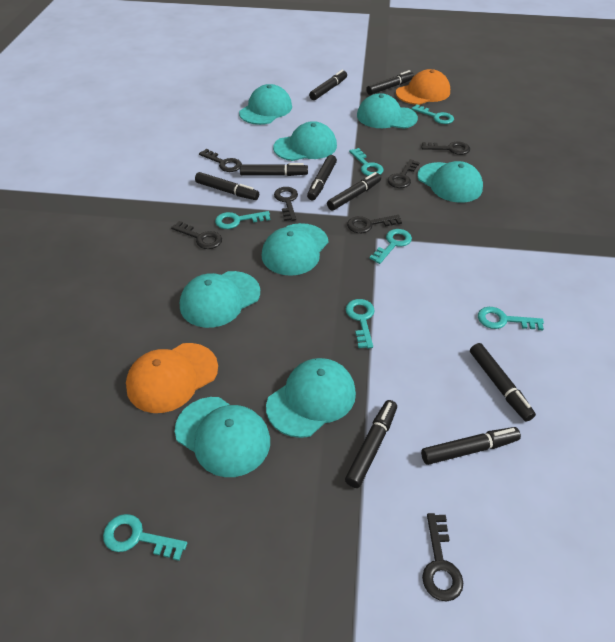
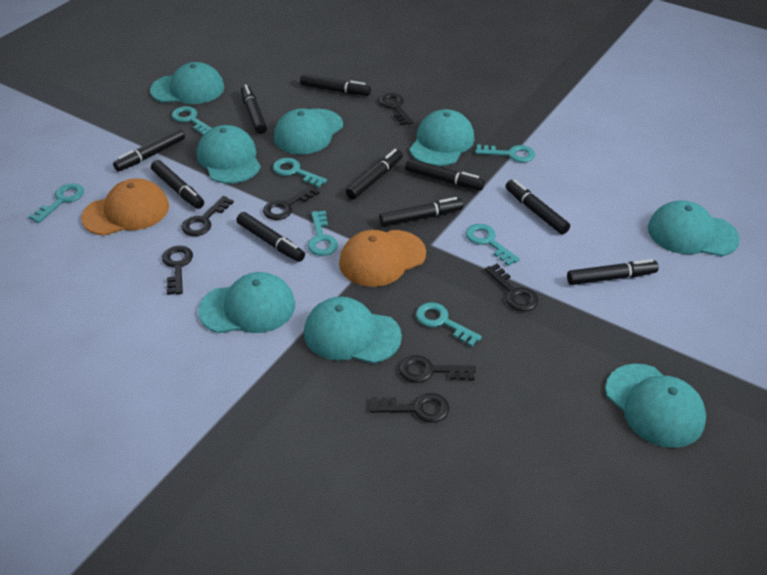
black marker: [195,172,259,200] [240,163,308,176] [307,155,337,200] [309,70,347,100] [327,172,381,211] [345,400,397,488] [366,70,414,95] [421,427,521,465] [470,343,536,421] = 9 -> [113,128,185,172] [151,160,204,209] [237,212,305,262] [241,85,267,134] [300,74,371,96] [346,149,403,199] [379,197,463,227] [405,159,485,190] [505,179,570,234] [567,259,659,285] = 10

